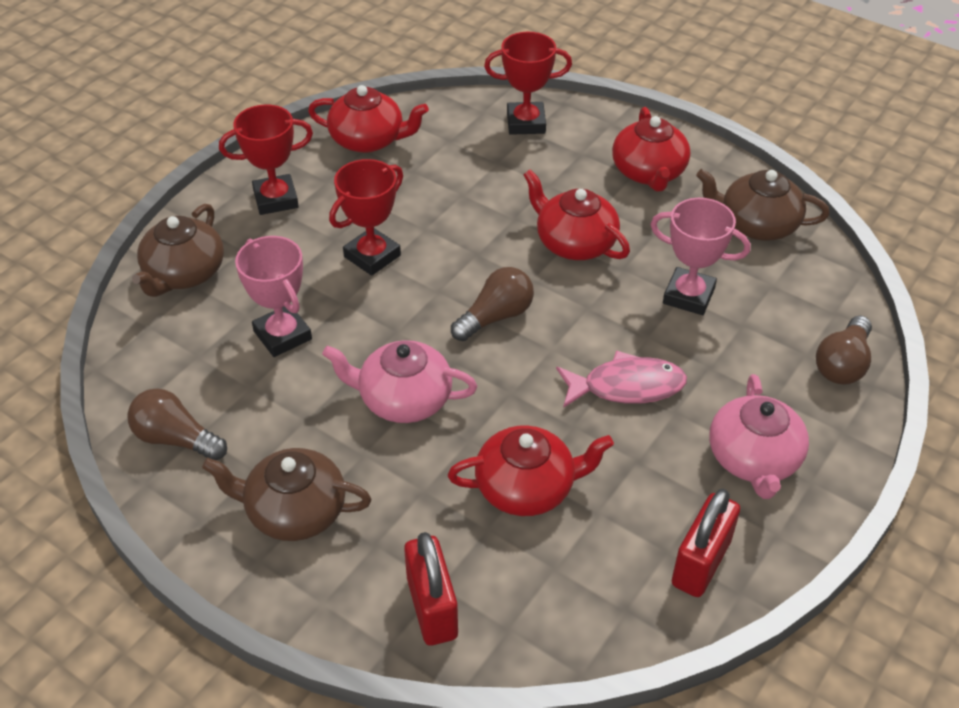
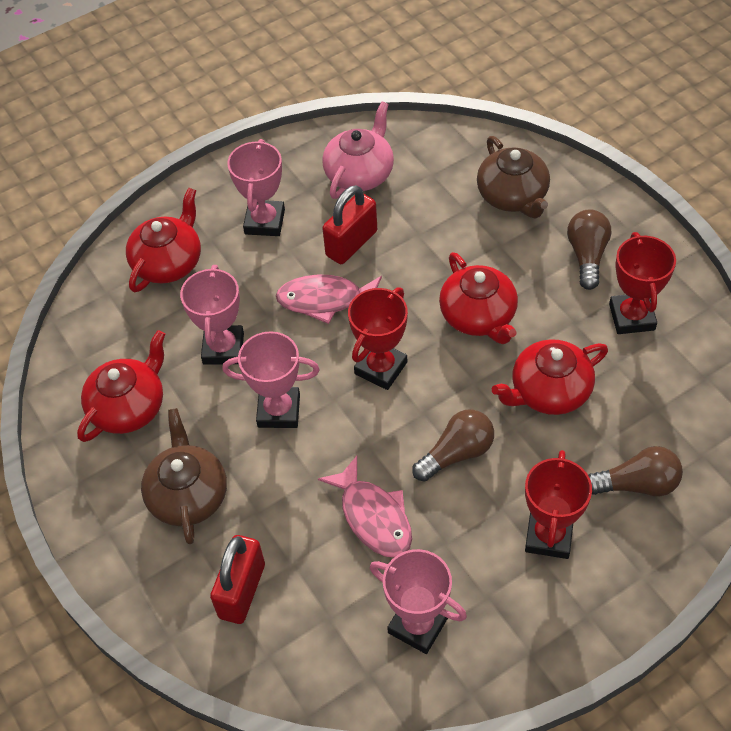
brown teapot: [132,204,224,297] [202,448,371,541] [696,169,830,241] = 3 -> [141,408,227,544] [477,136,550,219] = 2
pink fish: [556,350,687,408] = 1 -> [276,275,382,324] [318,456,412,558] = 2
pink teapot: [322,340,477,423] [709,374,809,499] = 2 -> [322,102,394,199] = 1
pink trophy: [235,236,312,357] [650,198,750,315] = 2 -> [180,265,244,365] [222,331,320,428] [227,139,285,236] [370,549,467,654] = 4

